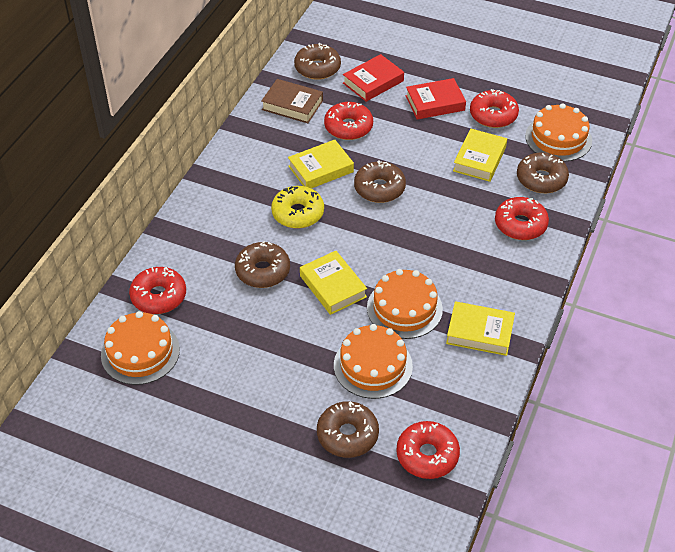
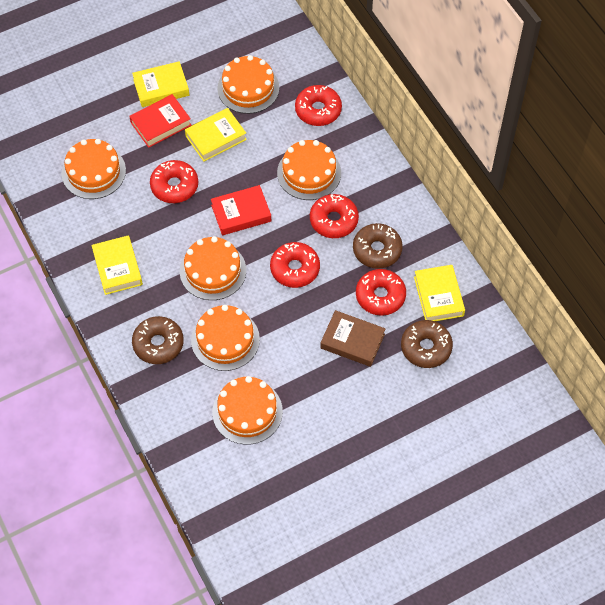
brown donut: [235,241,290,288] [294,43,341,80] [317,401,379,458] [354,160,406,203] [517,153,569,193] = 5 -> [132,316,184,364] [353,223,403,269] [401,320,453,368] = 3
orange cake: [101,311,180,385] [334,324,413,399] [367,269,443,339] [525,103,592,162] = 4 -> [62,139,126,199] [180,236,246,300] [191,305,260,371] [212,376,283,445] [217,55,279,114] [277,140,341,200] = 6
yellow donut: [271,186,324,229] = 1 -> none = 0

